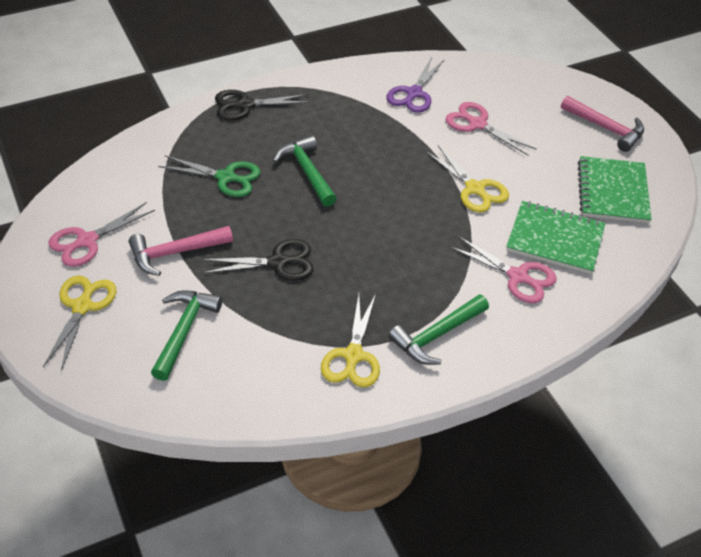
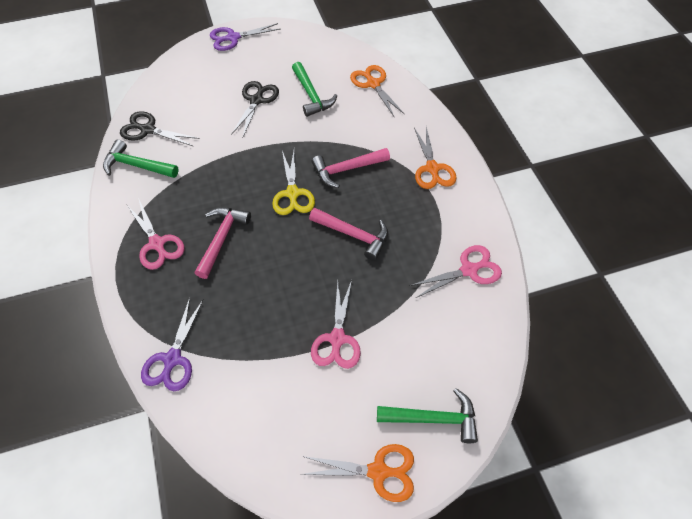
green notebook: [506,201,605,274] [578,156,652,223] = 2 -> none = 0
green scissors: [158,155,260,197] = 1 -> none = 0
orange scissors: none = 0 -> [300,444,414,502] [350,65,404,116] [414,127,457,189] = 3
pink hammer: [129,226,233,276] [561,96,644,152] = 2 -> [195,207,251,279] [309,208,388,261] [312,148,390,188] = 3
purple scissors: [386,57,444,113] = 1 -> [141,298,204,391] [210,23,280,51] = 2
yellow scissors: [43,276,117,371] [321,294,380,388] [426,145,509,213] = 3 -> [272,151,315,215] = 1

